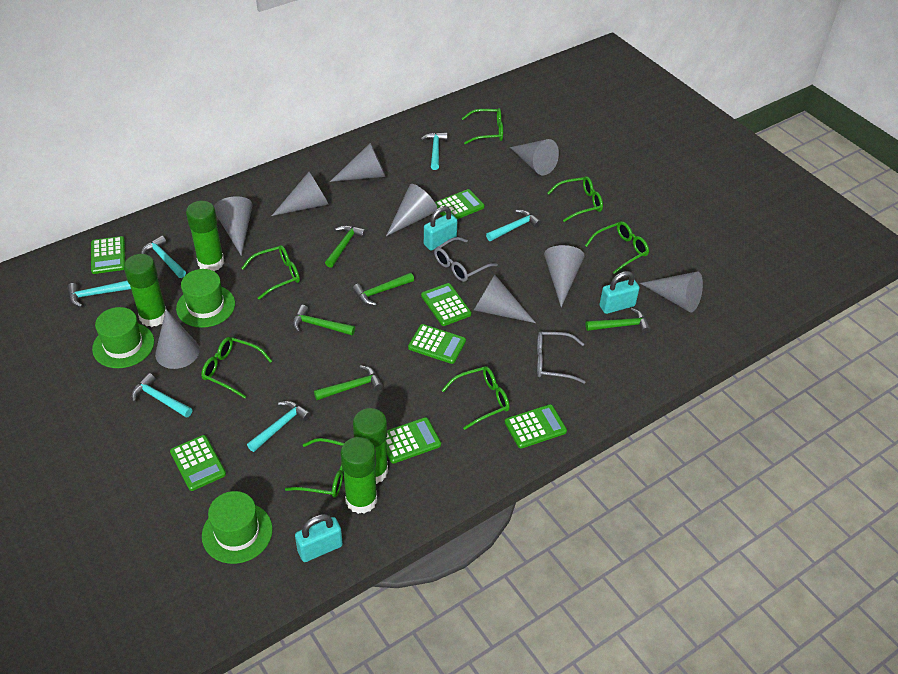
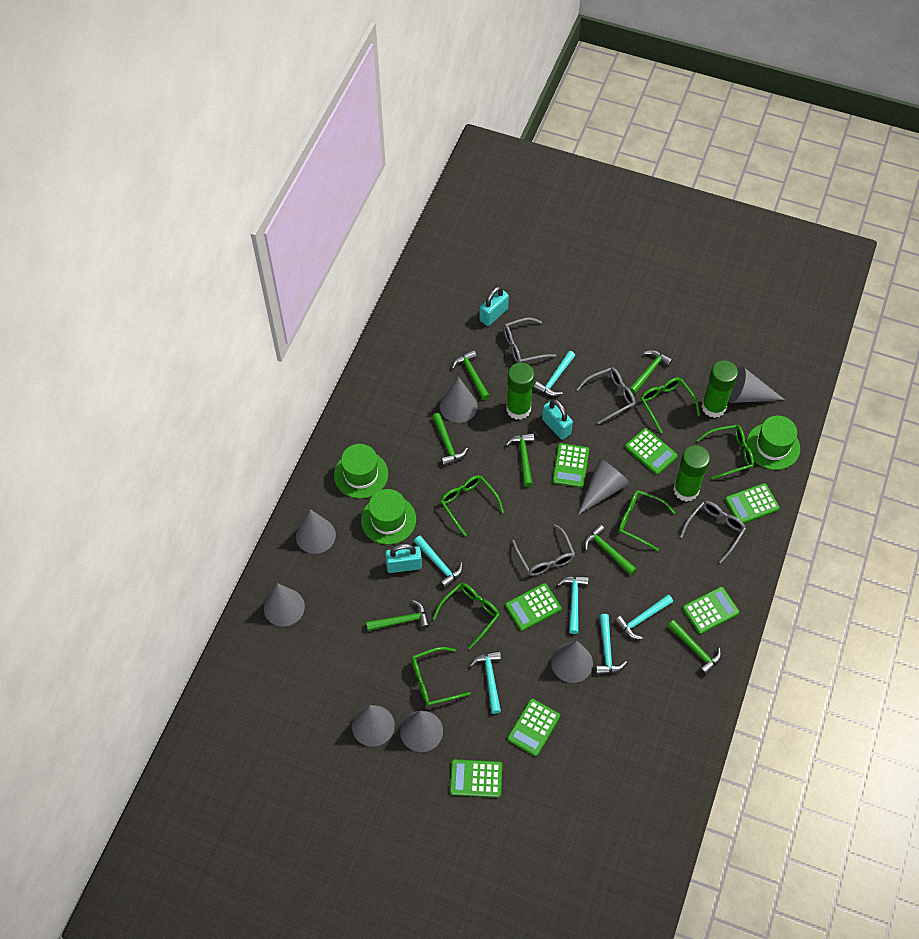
green glasses: [201,337,272,399] [241,245,300,300] [285,438,344,498] [442,366,510,430] [462,108,503,144] [548,176,603,222] [585,221,649,274] = 7 -> [411,647,471,706] [432,583,499,649] [440,475,504,536] [618,490,675,551] [640,377,700,433] [697,425,754,480] = 6
green glue stick: [124,254,166,327] [186,201,224,271] [340,437,377,514] [353,408,388,484] = 4 -> [506,362,535,420] [673,445,710,502] [701,360,738,418] = 3
green hammer: [293,305,355,335] [314,365,383,400] [325,225,366,268] [352,273,414,305] [585,308,651,334] = 5 -> [366,600,430,631] [432,413,468,466] [452,350,490,400] [506,433,534,487] [584,524,637,575] [629,350,673,395] [668,620,722,676] = 7
grey cone: [155,309,200,369] [214,196,253,256] [272,172,329,216] [330,143,386,182] [386,184,438,236] [474,275,536,323] [510,139,559,175] [544,245,585,307] [640,272,703,313] = 9 -> [264,583,305,627] [296,509,336,554] [352,705,395,747] [400,711,443,752] [440,377,478,423] [551,640,593,683] [578,458,630,515] [729,366,785,403] = 8
grey glasses: [434,237,498,282] [537,331,586,384] = 2 -> [504,318,556,363] [512,524,575,576] [576,368,635,424] [680,501,746,563] = 4

